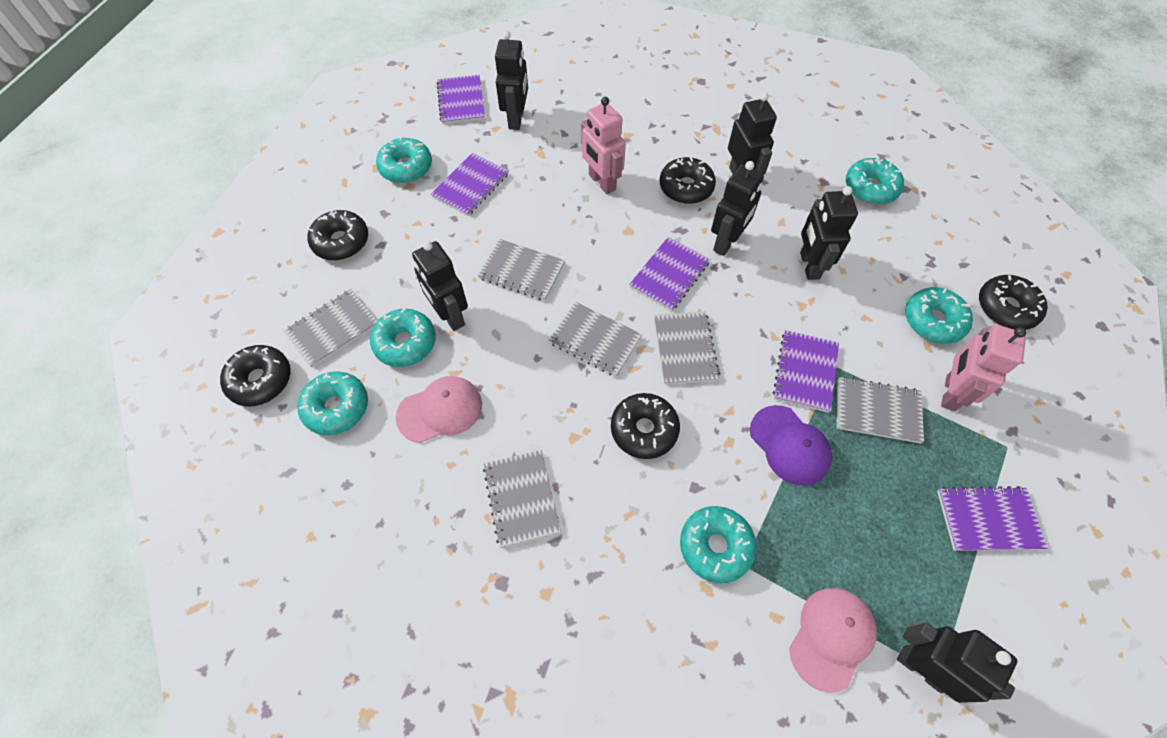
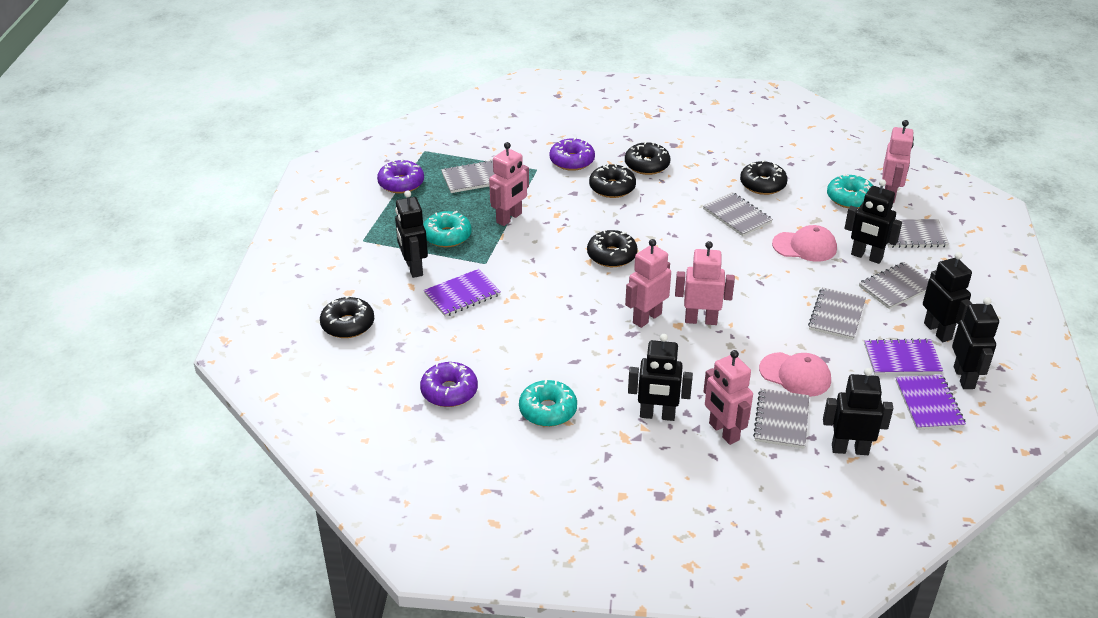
pink robot: [581,97,626,194] [941,324,1027,411] = 2 -> [489,142,529,226] [625,239,671,328] [675,241,735,325] [703,350,753,445] [882,120,914,203] = 5
purple cap: [750,405,832,486] = 1 -> none = 0
purple donut: none = 0 -> [377,159,424,193] [420,362,478,407] [549,137,595,171] = 3
purple notebook: [431,153,509,216] [437,75,485,124] [629,237,710,311] [773,330,839,413] [937,486,1047,551] = 5 -> [424,269,501,317] [864,338,943,375] [896,375,966,430] = 3
turquoise donut: [297,371,368,435] [370,308,436,367] [376,137,432,183] [680,506,757,583] [846,158,904,205] [905,287,973,344] = 6 -> [423,211,472,247] [519,378,577,427] [827,174,873,208] = 3

